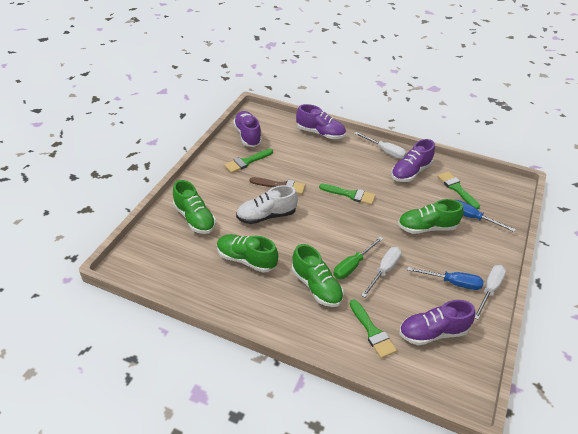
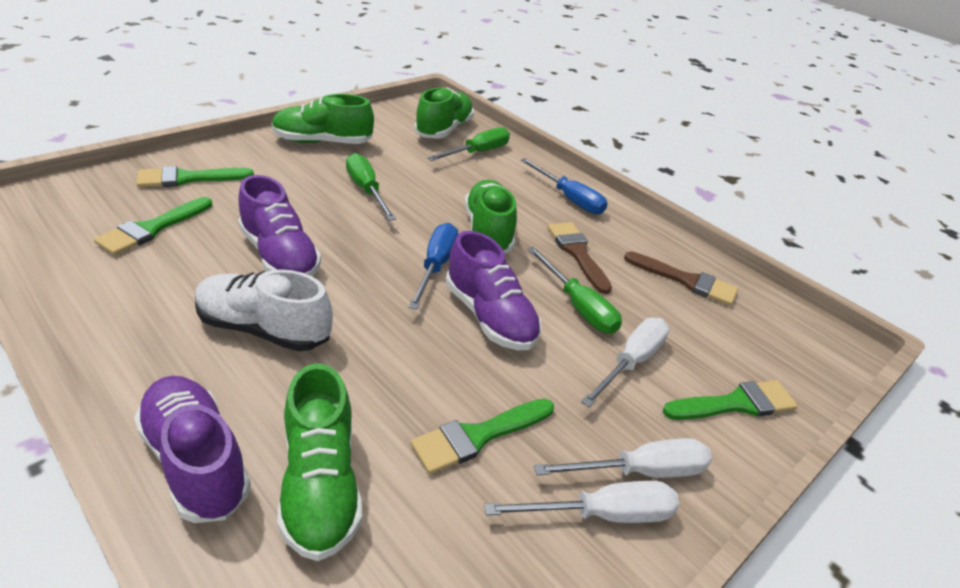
brown brush: [250,177,306,194] = 1 -> [548,222,612,294] [624,251,738,306] = 2
green screwdriver: [333,237,383,279] = 1 -> [346,153,396,221] [428,127,510,161] [527,247,622,334] = 3
purple shoe: [233,111,262,147] [296,104,346,139] [391,139,435,182] [399,300,475,345] = 4 -> [134,376,251,523] [238,175,321,277] [446,231,542,350] = 3

